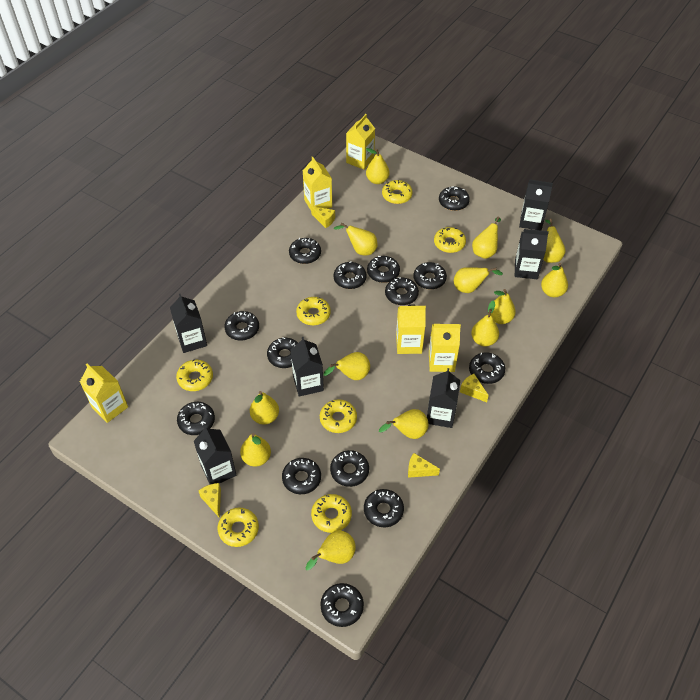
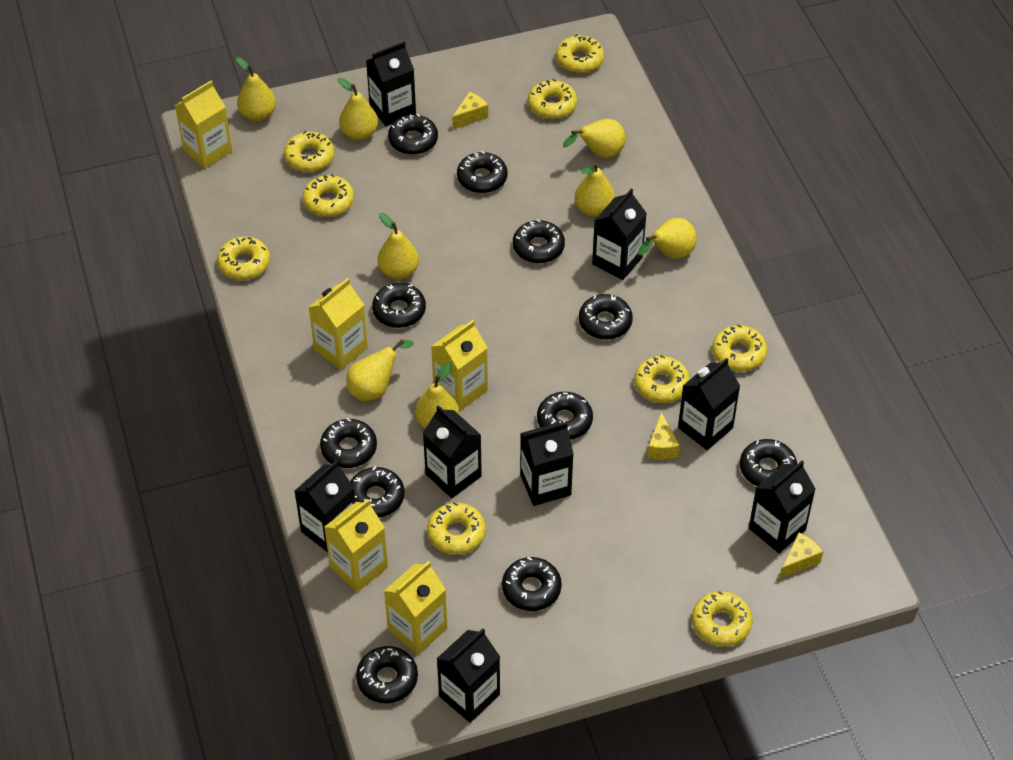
black carton: [170,294,207,353] [194,426,237,484] [291,337,324,397] [427,368,460,428] [515,229,549,279] [519,180,553,231] = 6 -> [295,460,355,552] [366,41,416,126] [423,405,482,498] [437,628,500,723] [520,422,574,506] [592,189,647,280] [678,358,740,450] [749,461,816,553] = 8
black donut: [177,402,215,435] [224,311,259,341] [267,337,298,368] [282,458,321,494] [289,238,321,264] [320,583,364,627] [330,450,369,487] [333,262,367,289] [364,489,404,527] [367,256,400,283] [385,277,419,305] [414,262,447,289] [439,186,470,211] [469,352,505,384] = 14 -> [320,418,377,468] [350,466,405,518] [356,646,418,703] [372,283,426,328] [388,114,438,155] [457,151,508,193] [502,557,562,611] [513,219,565,263] [537,392,593,440] [579,294,633,339] [740,439,797,486] = 11
yellow cheese: [198,483,221,518] [311,206,335,228] [408,453,440,478] [460,374,489,402] = 4 -> [452,92,488,129] [647,412,680,459] [780,533,823,579] = 3
yellow donut: [176,359,213,391] [218,508,259,547] [296,297,331,325] [311,494,352,533] [320,399,357,433] [382,180,413,204] [434,227,466,253] = 7 -> [217,237,270,280] [284,131,335,172] [302,174,354,217] [427,502,486,555] [528,79,577,119] [556,34,604,73] [634,355,690,403] [692,591,753,646] [712,324,767,371] = 9
yellow pear: [240,433,271,467] [250,391,279,425] [306,530,356,570] [324,352,370,380] [334,223,378,255] [366,148,389,184] [379,409,429,439] [454,267,503,293] [471,300,499,346] [472,217,501,259] [488,289,516,324] [541,263,568,297] [543,219,566,263] = 13 -> [236,57,276,122] [338,78,378,141] [346,339,414,401] [378,213,419,279] [415,363,459,429] [563,119,626,158] [575,162,615,217] [638,218,697,259] = 8

